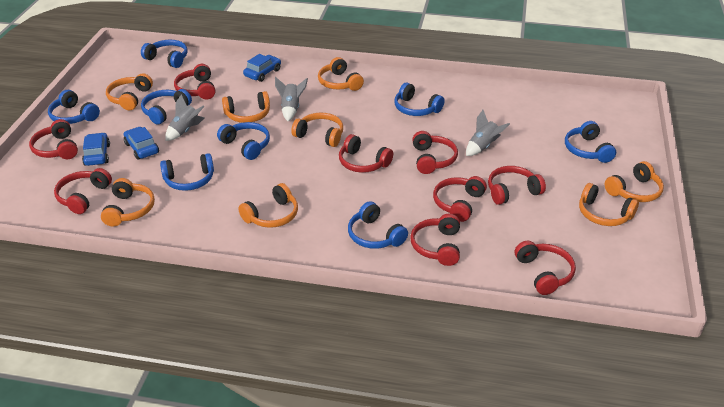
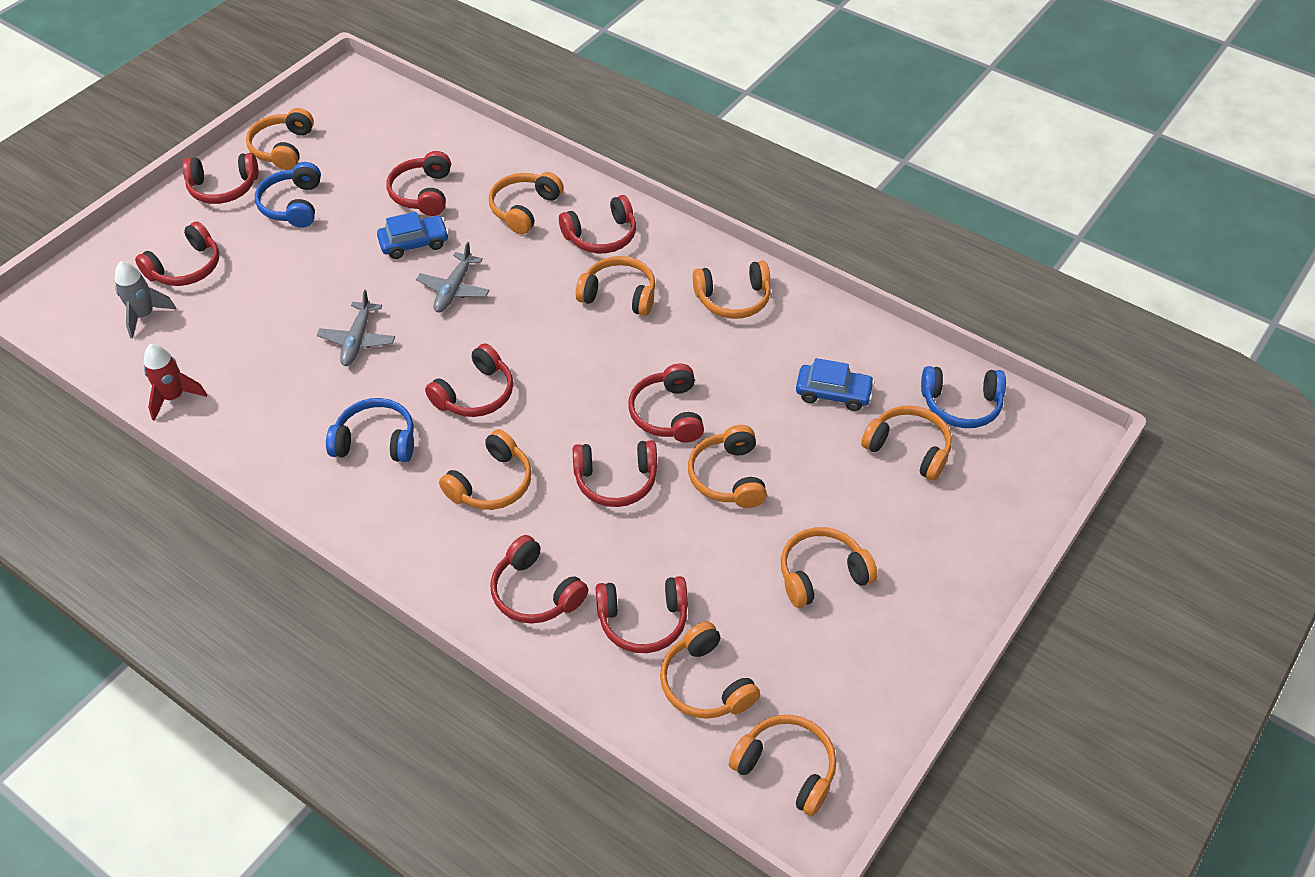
blue car: [82,133,110,166] [124,127,159,160] [243,54,281,82] = 3 -> [377,212,449,259] [796,358,875,411] = 2
blue headphones: [48,90,100,124] [141,40,187,68] [141,89,192,125] [160,153,214,191] [217,122,270,160] [348,201,408,249] [394,83,445,116] [565,121,616,163] = 8 -> [255,162,321,228] [326,398,414,462] [921,366,1006,428] = 3
grey plane: none = 0 -> [317,290,395,366] [416,242,490,312] = 2
grey rocket: [165,94,205,141] [275,77,308,121] [466,110,510,156] = 3 -> [115,261,176,338] = 1
orange headphones: [101,178,155,226] [106,73,153,110] [222,91,270,123] [238,183,298,228] [291,113,343,147] [318,57,364,91] [579,183,639,226] [604,161,664,202] = 8 -> [246,108,314,170] [439,429,532,510] [489,172,564,234] [576,256,656,316] [660,621,760,719] [688,425,767,508] [693,261,771,319] [729,715,836,816] [781,527,878,608] [861,405,952,481] = 10
red rocket: none = 0 -> [144,344,207,421] = 1

